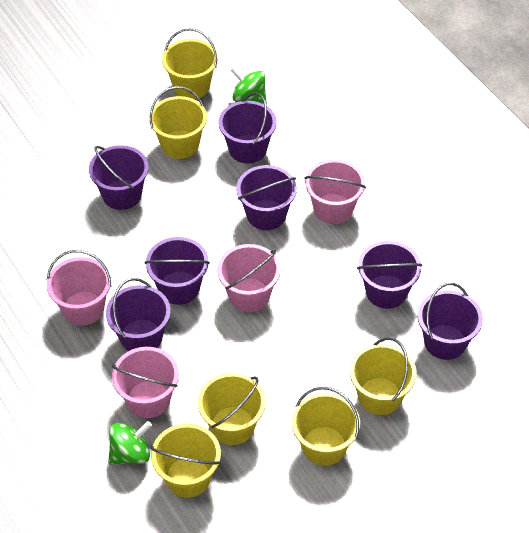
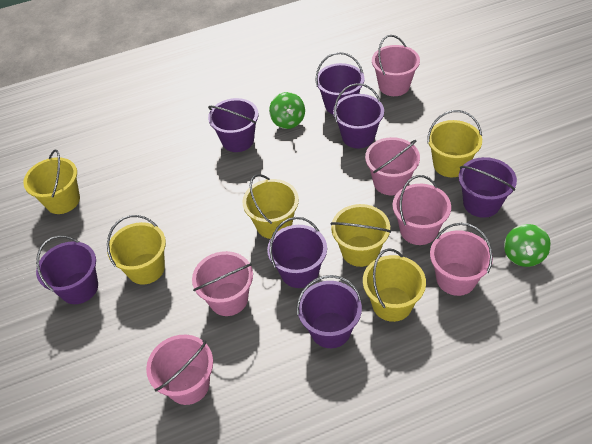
pink bucket: [47,250,111,326] [112,347,179,418] [217,244,281,312] [304,159,366,224] = 4 -> [146,335,213,405] [192,251,253,316] [365,137,420,195] [372,35,420,96] [392,175,451,245] [430,223,493,296] = 6

